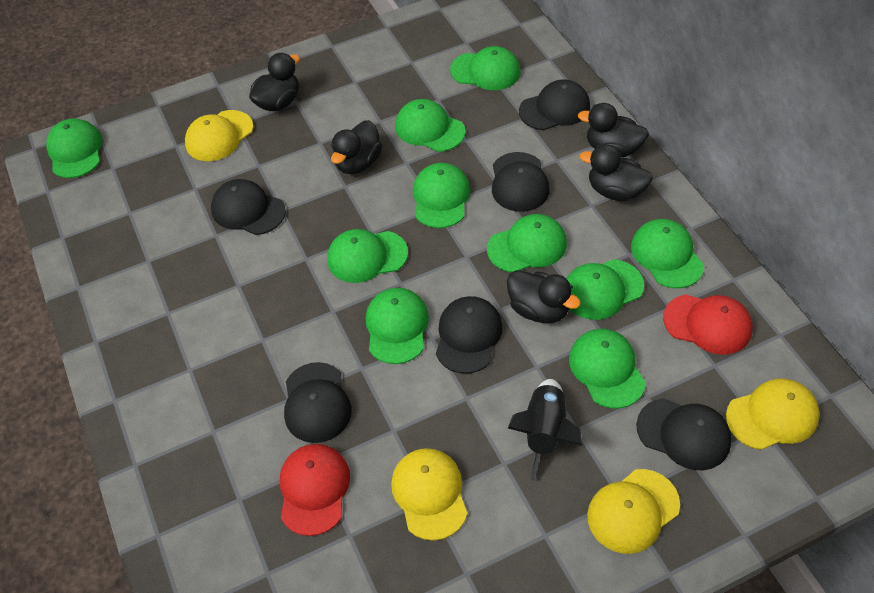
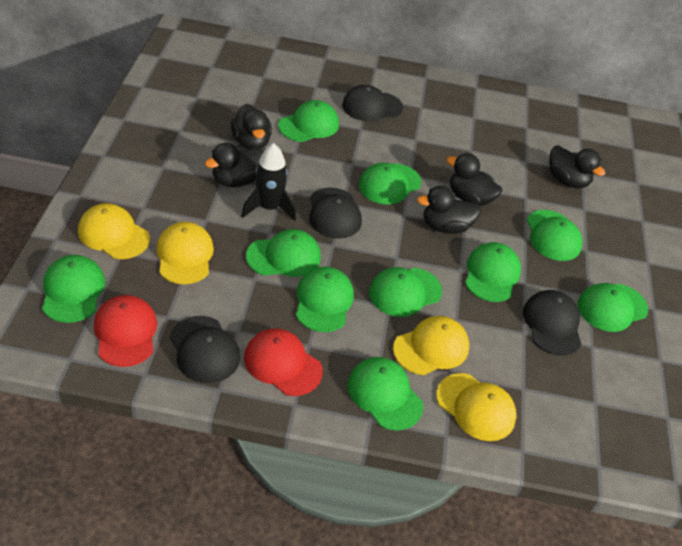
black cap: [211,179,286,235] [284,362,351,443] [436,296,503,374] [492,152,550,212] [519,79,590,130] [636,398,732,470] = 6 -> [170,316,240,383] [309,188,362,239] [342,85,403,121] [523,290,581,356] = 4

